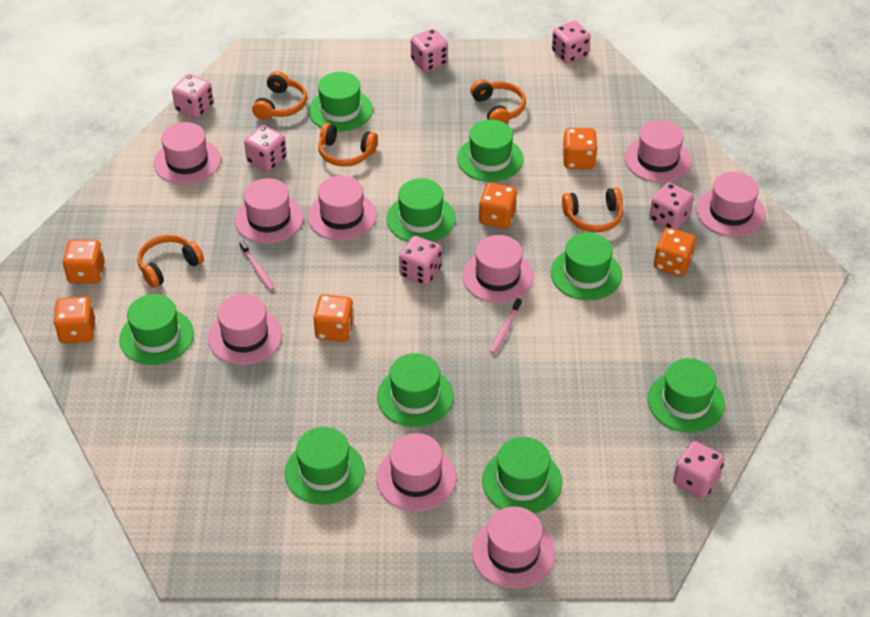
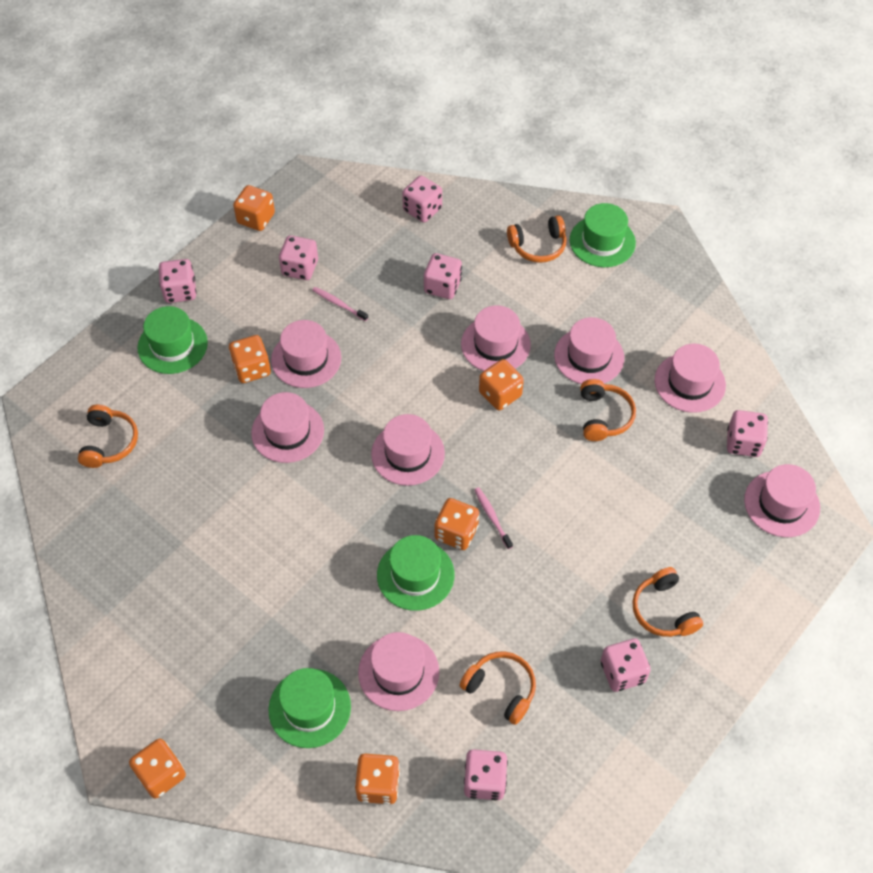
green hat: [119,294,194,365] [285,427,365,505] [308,72,373,132] [377,353,454,427] [386,178,456,242] [457,120,524,182] [482,437,562,514] [551,233,622,301] [648,358,725,432] = 9 -> [138,306,208,374] [268,668,351,748] [377,535,454,611] [570,203,636,267] = 4
pink hat: [154,122,221,185] [208,294,282,365] [235,178,304,243] [308,176,377,241] [376,433,456,511] [462,235,534,303] [472,507,555,589] [625,120,691,183] [696,172,766,237] = 9 -> [251,392,324,463] [271,320,341,388] [358,632,439,711] [371,414,445,486] [461,305,531,371] [554,317,624,384] [655,344,726,413] [744,464,820,537] = 8

